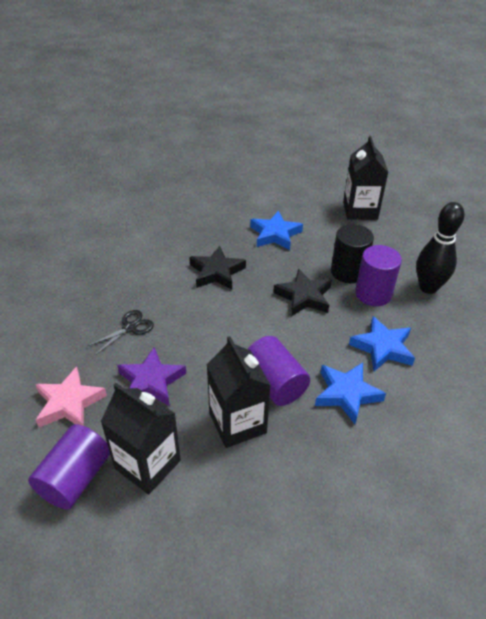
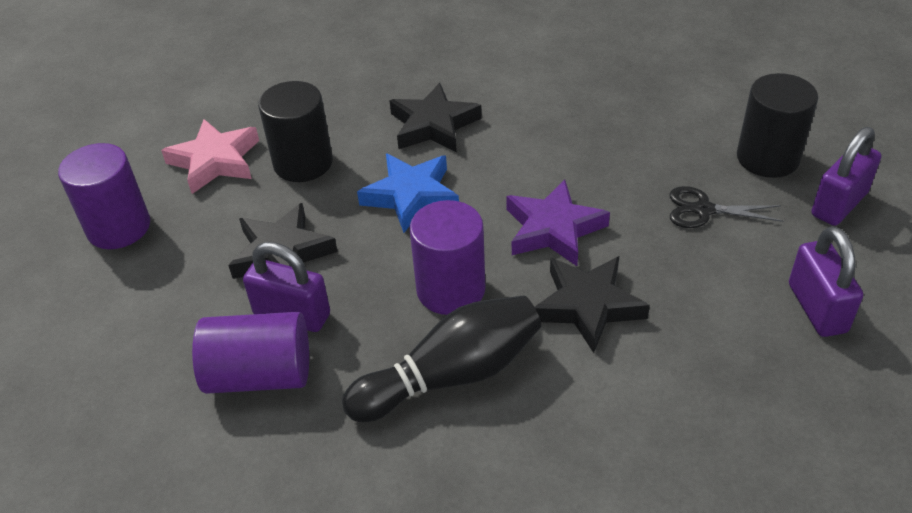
black carton: [101,383,181,495] [207,336,271,448] [343,136,388,220] = 3 -> none = 0
black cylinder: [331,224,374,283] = 1 -> [258,81,333,182] [737,73,818,178] = 2
black star: [189,246,246,290] [273,268,332,316] = 2 -> [228,203,338,279] [389,83,482,153] [535,256,650,353] = 3
blue star: [250,211,303,250] [315,362,386,424] [349,316,415,371] = 3 -> [357,154,459,233] = 1
purple padlock: none = 0 -> [243,242,330,332] [789,226,863,337] [811,127,881,226] = 3

